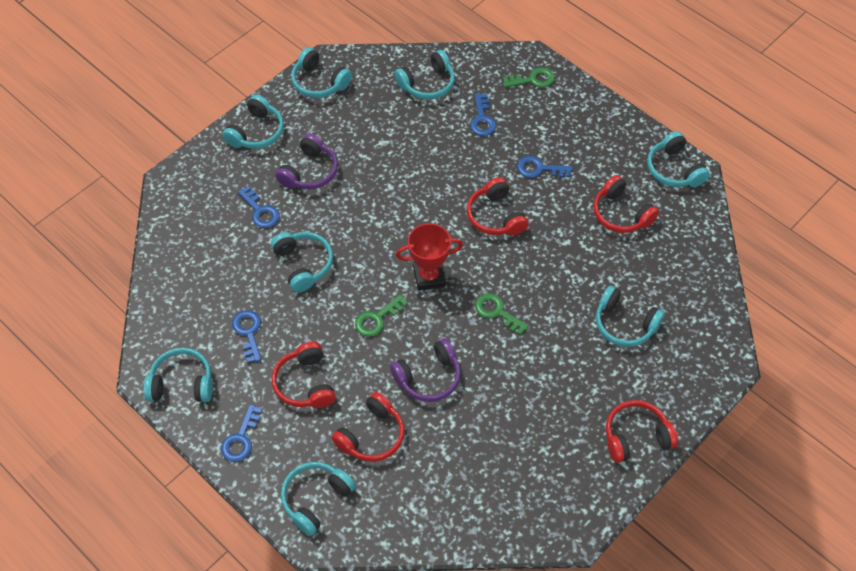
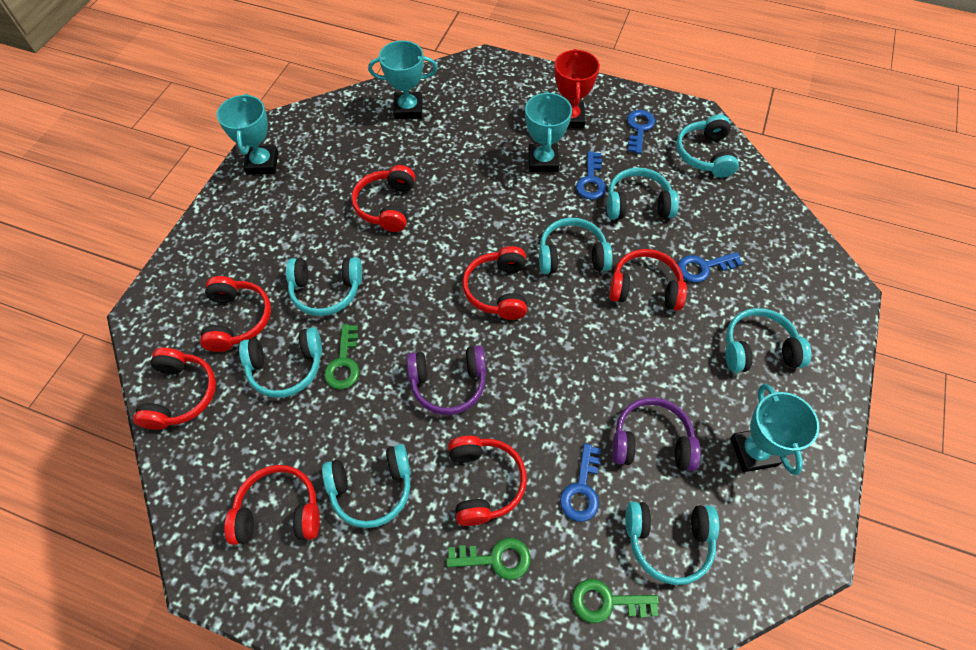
blue key: [221,404,262,462] [232,310,261,363] [238,186,280,228] [470,94,496,136] [517,156,572,178] = 5 -> [560,444,601,522] [576,151,606,200] [627,110,655,154] [678,252,743,282] = 4
red headphones: [271,342,336,408] [332,392,404,462] [467,177,529,236] [593,175,659,233] [606,400,678,463] = 5 -> [133,348,216,430] [200,276,271,352] [224,465,320,545] [351,165,415,232] [448,436,527,526] [462,246,527,320] [609,249,687,311] = 7
turquoise trophy: none = 0 -> [217,94,278,175] [368,40,438,119] [525,91,572,172] [730,383,819,475] = 4

